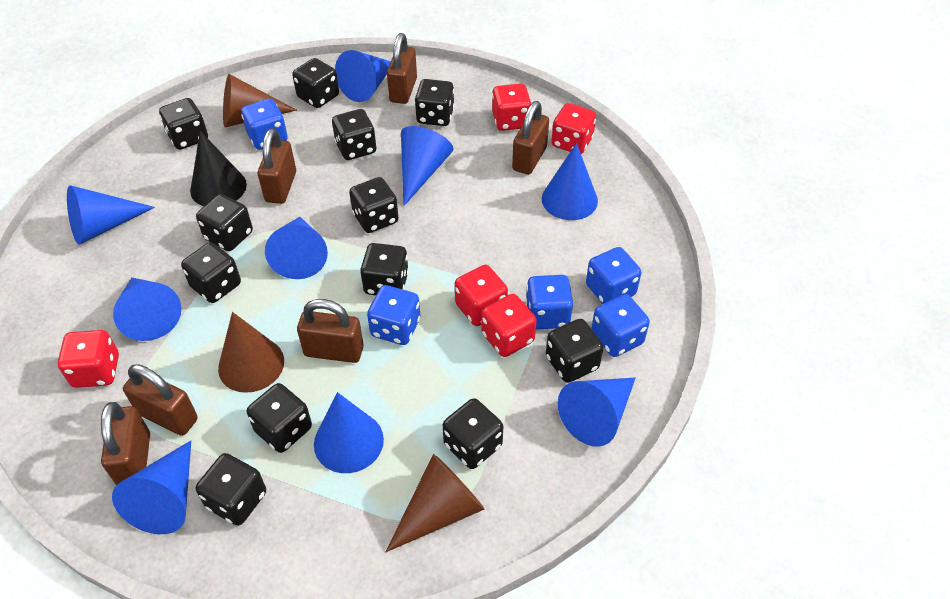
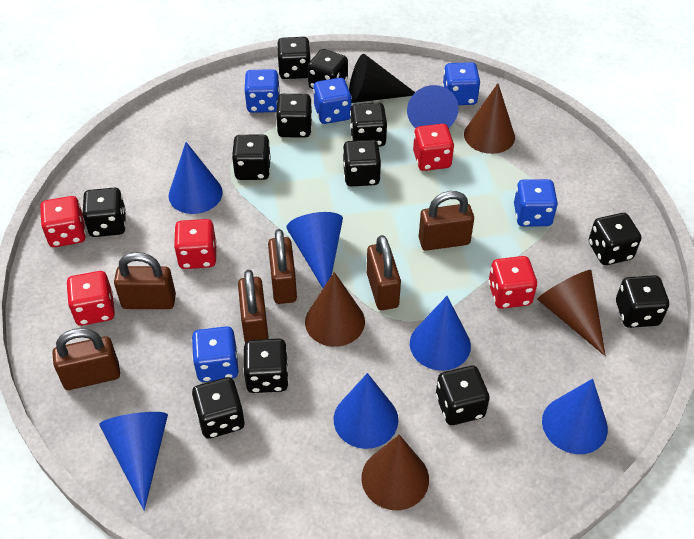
blue cone: [67,185,155,245] [112,441,191,534] [113,278,181,341] [265,217,328,279] [314,392,384,473] [335,50,391,102] [401,126,453,206] [542,143,598,220] [558,377,636,447] = 9 -> [99,412,168,511] [169,142,223,214] [286,212,343,288] [334,373,398,449] [407,85,459,128] [410,296,471,371] [542,379,608,454] = 7
brown cone: [218,312,284,393] [223,74,297,127] [386,454,485,552] = 3 -> [305,272,365,347] [361,435,429,510] [464,83,515,154] [537,270,606,356] = 4

